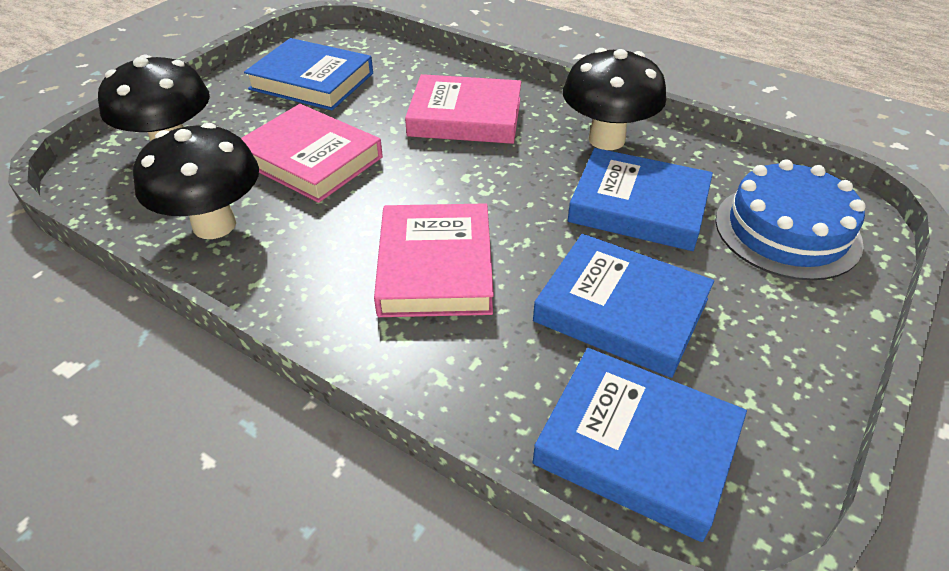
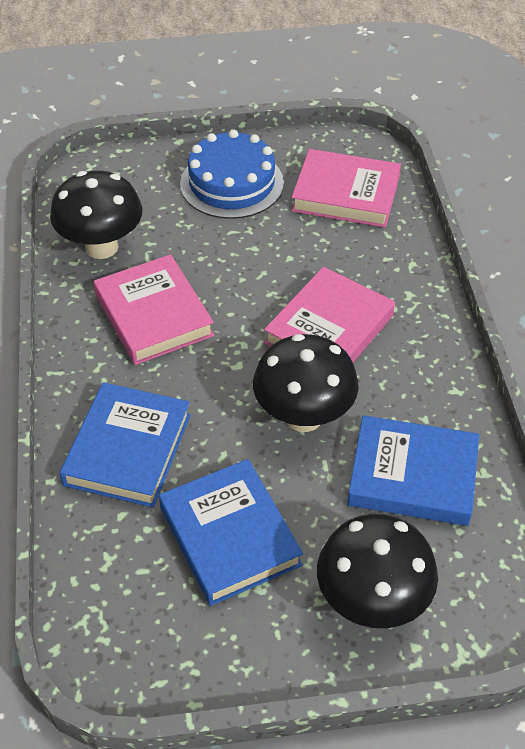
blue book: [244,38,373,110] [532,348,747,542] [533,234,714,378] [567,148,713,251] = 4 -> [60,382,191,507] [159,459,303,606] [347,415,479,526] = 3

